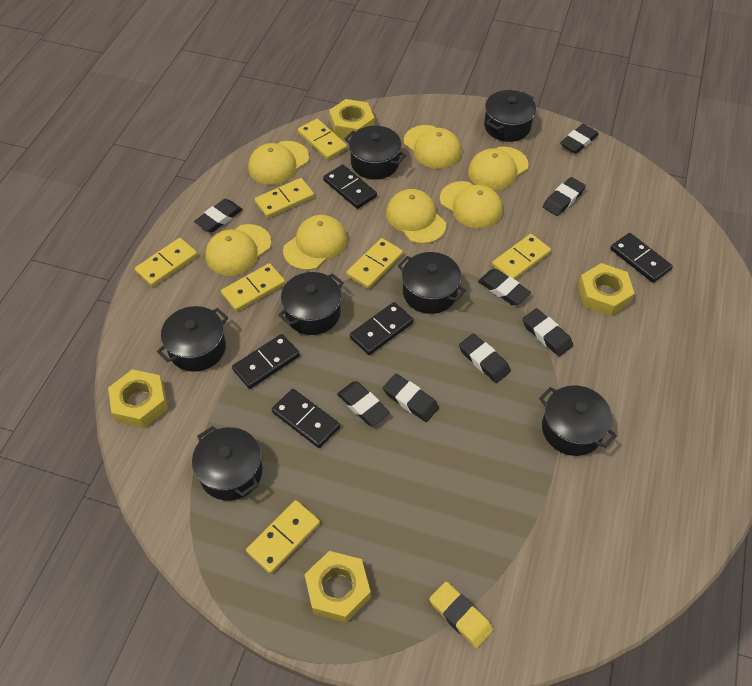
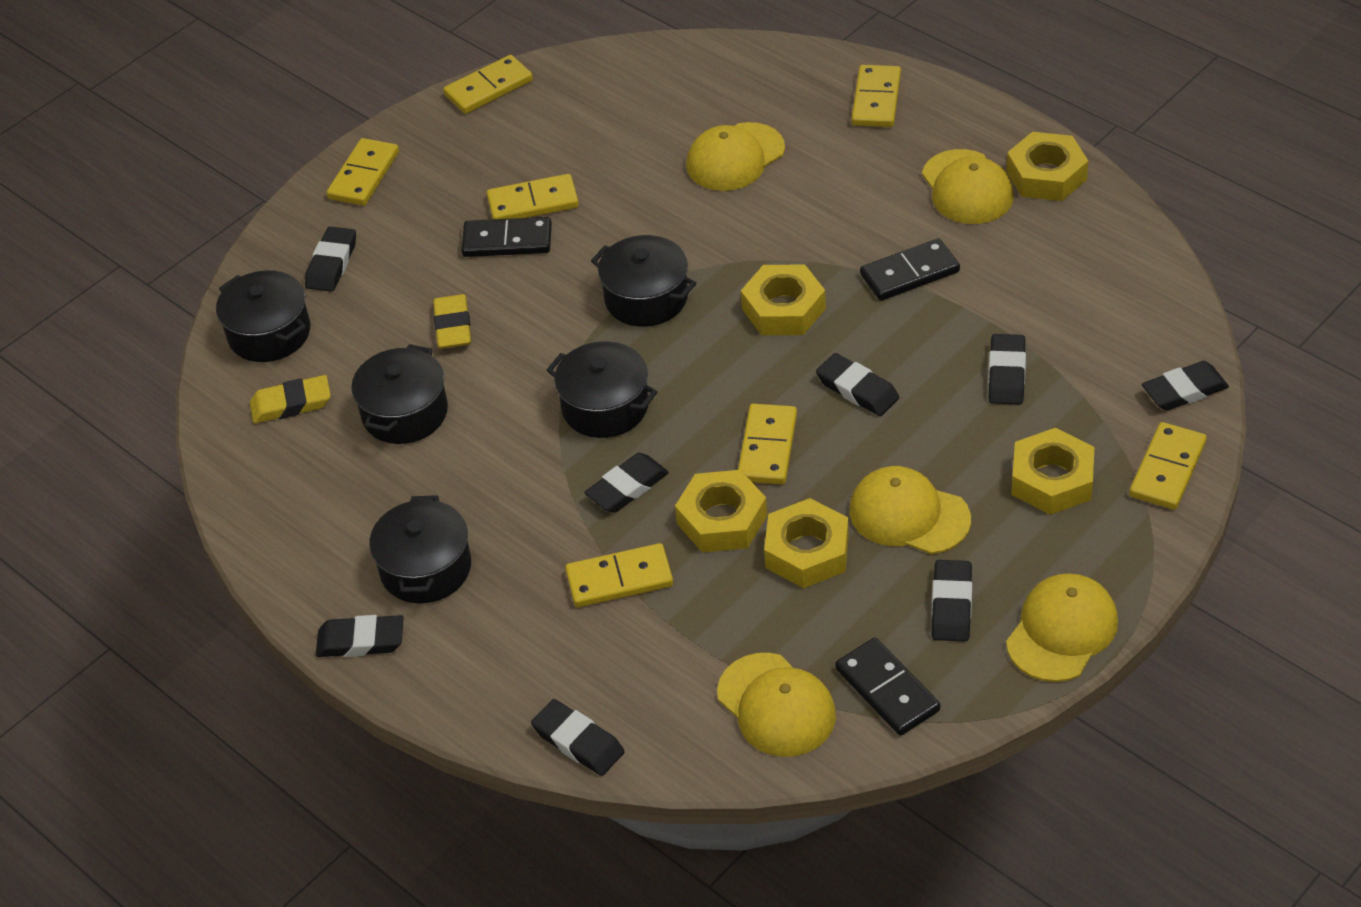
black domino: [232,334,300,389] [272,389,340,448] [323,165,377,209] [350,302,414,355] [610,233,673,283] = 5 -> [461,217,552,257] [835,638,940,736] [860,238,960,301] = 3
black pot: [157,306,228,372] [192,426,263,501] [278,272,344,335] [345,126,406,180] [397,252,466,314] [484,90,536,142] [539,385,617,456] = 7 -> [216,270,310,362] [351,344,448,444] [369,495,471,603] [547,341,658,438] [591,235,696,327] = 5
yellow cap: [205,224,271,276] [248,141,309,185] [283,215,347,270] [386,189,446,244] [404,125,461,169] [440,181,503,229] [468,147,528,190] = 7 -> [686,122,785,191] [717,653,836,757] [850,466,971,554] [922,149,1014,224] [1006,573,1118,682] = 5
yellow eraser: [429,582,493,648] = 1 -> [250,375,331,423] [433,294,471,349] = 2
yellow nut: [108,369,168,428] [304,551,371,623] [329,99,375,139] [578,263,635,316] = 4 -> [675,470,767,553] [741,265,826,335] [764,498,849,588] [1006,132,1088,201] [1011,428,1094,515] = 5

